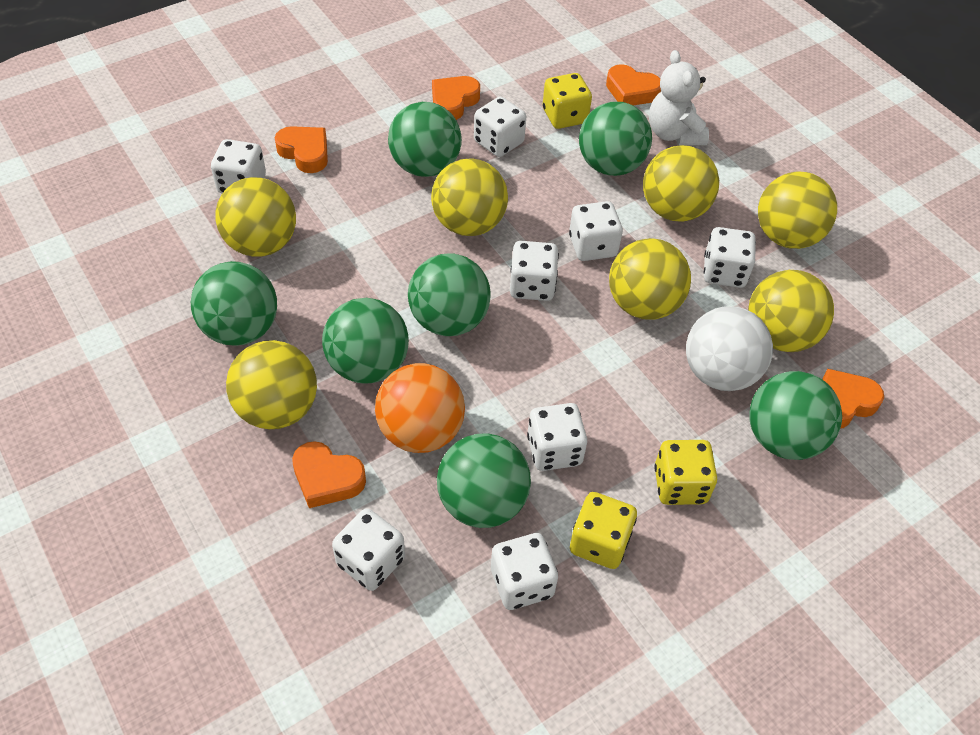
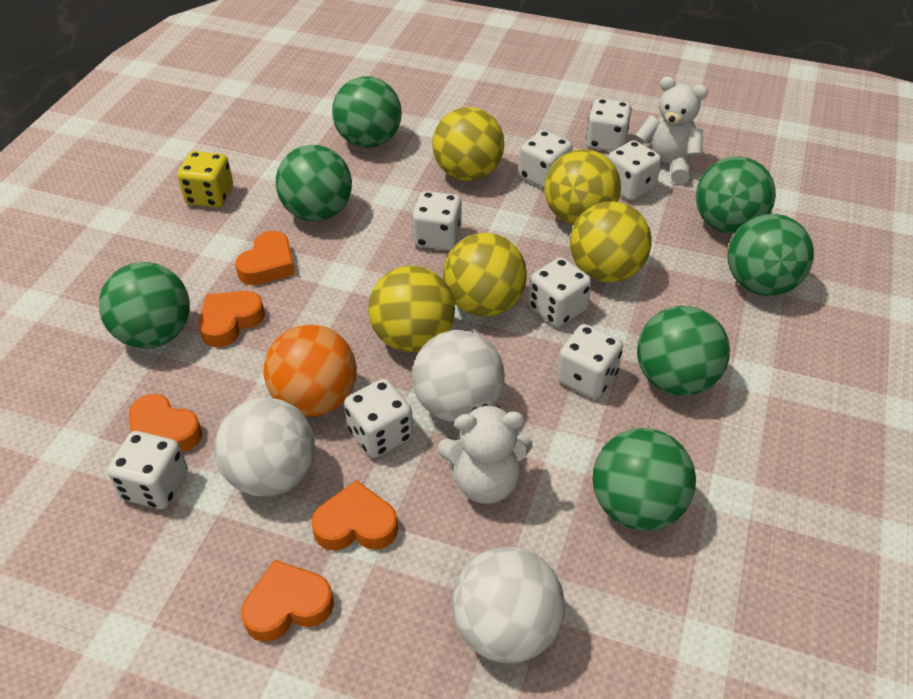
white ball: [686,306,773,391] = 1 -> [214,397,315,497] [412,330,505,422] [452,546,565,663] = 3
white teddy bear: [649,50,709,145] = 1 -> [438,404,532,504] [635,77,708,184] = 2
yellow ball: [215,177,296,257] [226,340,317,429] [431,158,508,236] [609,238,691,320] [643,145,719,222] [748,270,834,352] [758,171,837,249] = 7 -> [368,266,455,352] [432,107,505,181] [443,233,527,317] [544,149,621,225] [570,201,652,283] = 5
yellow dice: [543,73,592,129] [570,492,637,569] [654,440,717,505] = 3 -> [177,151,233,208] = 1

